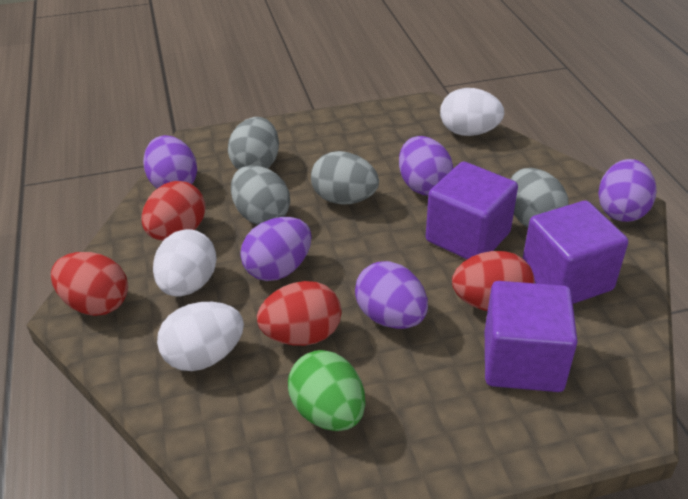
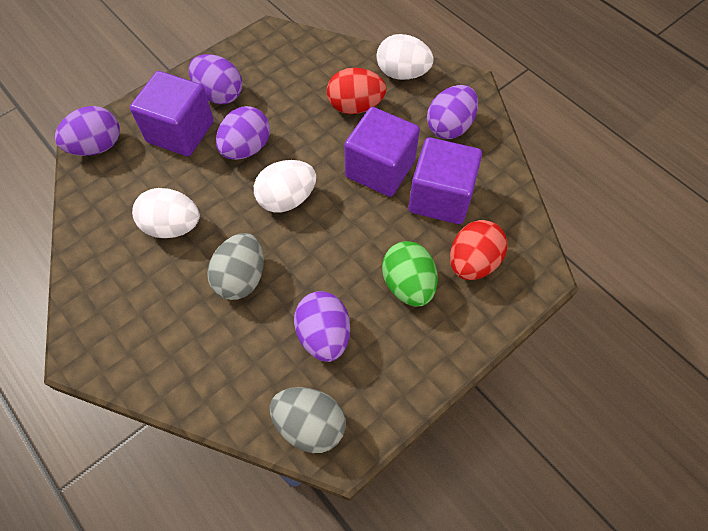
grey egg: [228,117,279,170] [231,165,290,225] [311,151,379,205] [511,168,569,227] = 4 -> [207,233,264,300] [270,387,346,453] = 2
red egg: [51,252,128,316] [141,181,206,241] [257,281,342,346] [452,251,535,311] = 4 -> [327,68,386,114] [450,220,507,280] = 2

